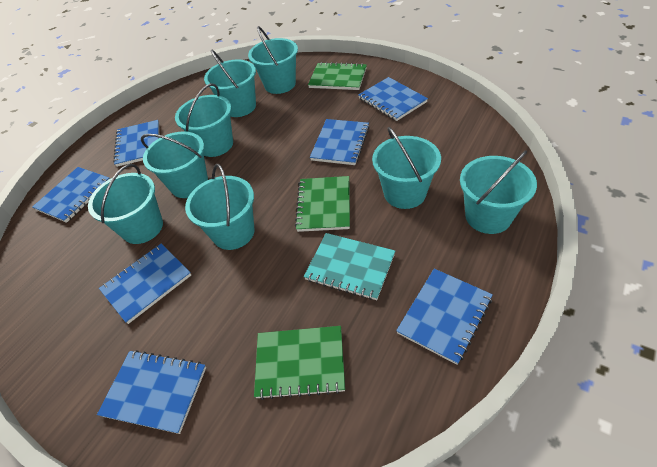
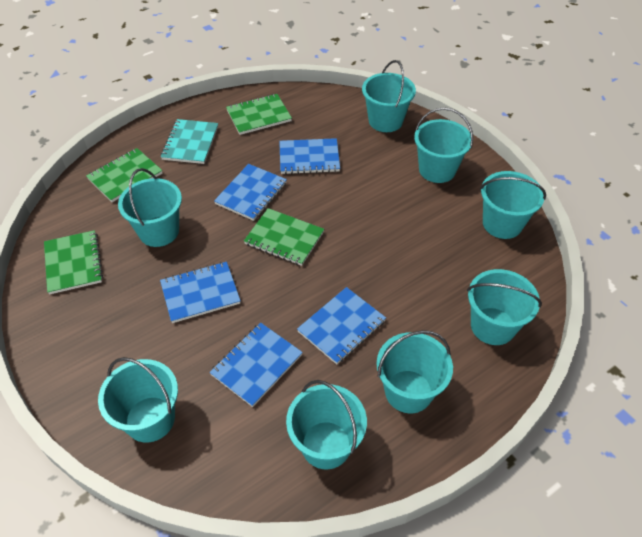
blue notebook: [32,167,109,223] [97,350,206,434] [99,243,191,324] [113,120,159,167] [310,119,370,165] [358,77,428,121] [396,269,493,365] = 7 -> [160,262,241,323] [209,322,303,407] [214,164,287,221] [279,138,340,174] [297,287,386,364] = 5
green notebook: [254,326,345,400] [295,176,350,232] [308,62,367,90] = 3 -> [44,230,103,294] [86,148,162,202] [226,94,292,135] [244,208,324,266] = 4

